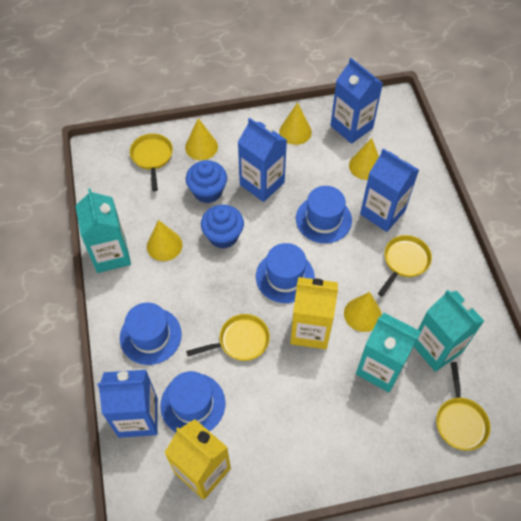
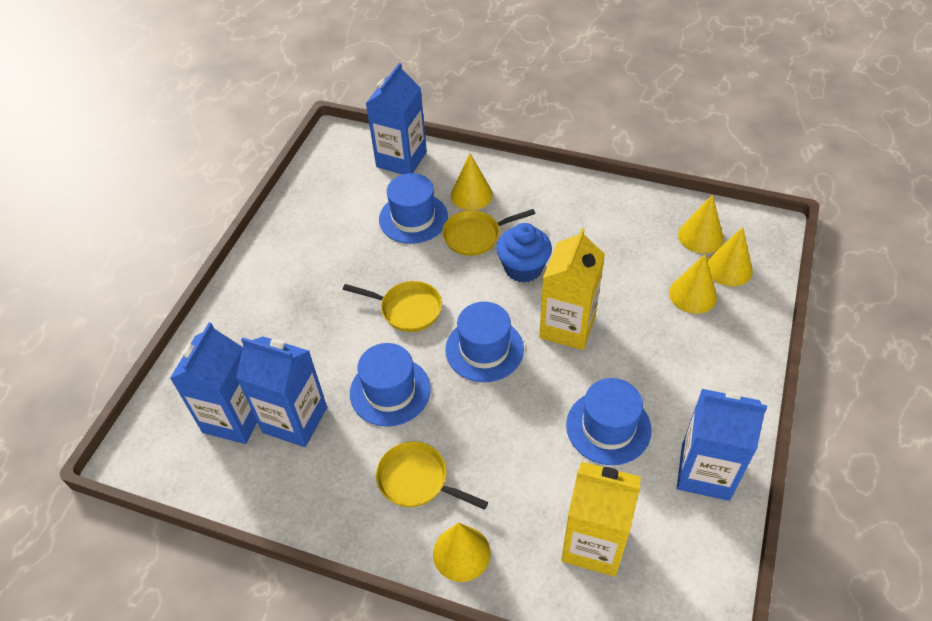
blue cupcake: [186,160,227,203] [201,205,244,249] = 2 -> [496,223,552,283] = 1
turquoise carton: [75,188,131,273] [356,313,421,392] [414,290,484,372] = 3 -> none = 0
yellow pan: [130,133,173,191] [186,314,270,361] [378,235,432,297] [436,362,491,451] = 4 -> [343,281,442,332] [376,441,488,510] [442,209,536,256] = 3

